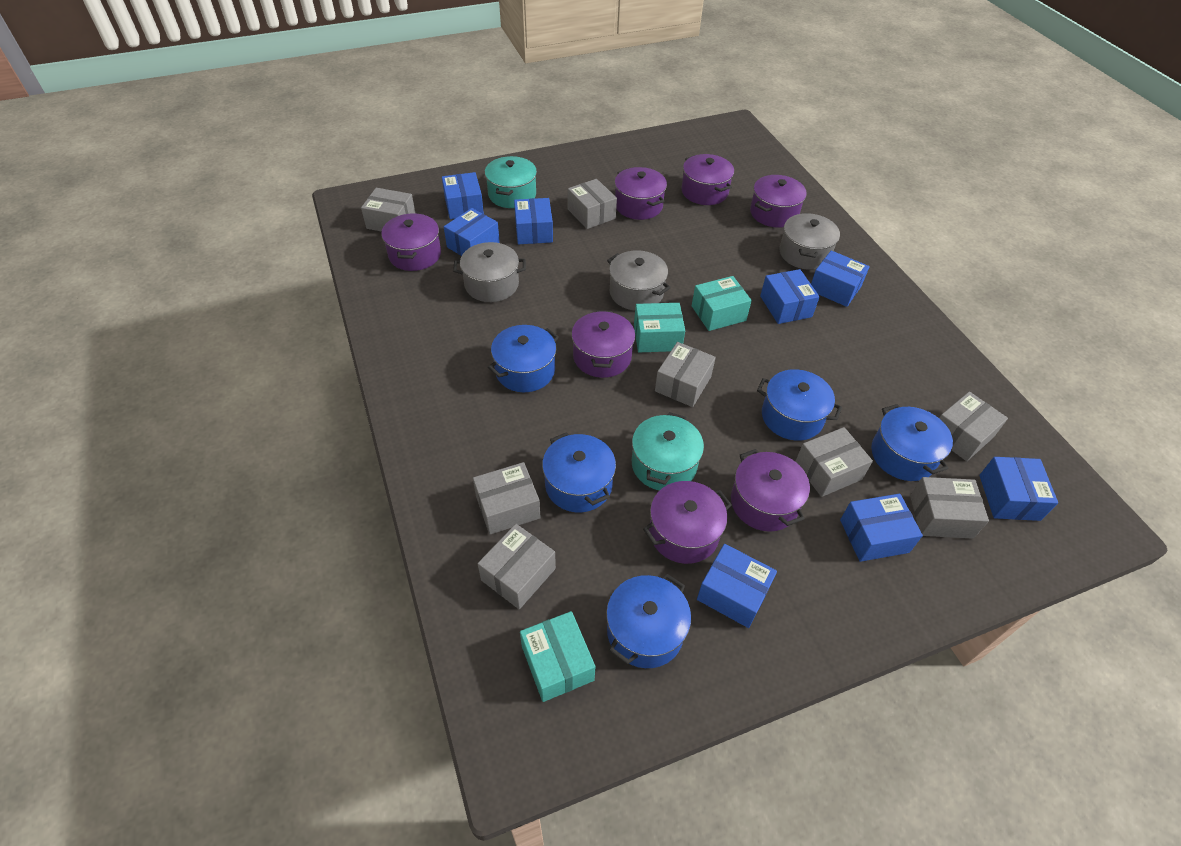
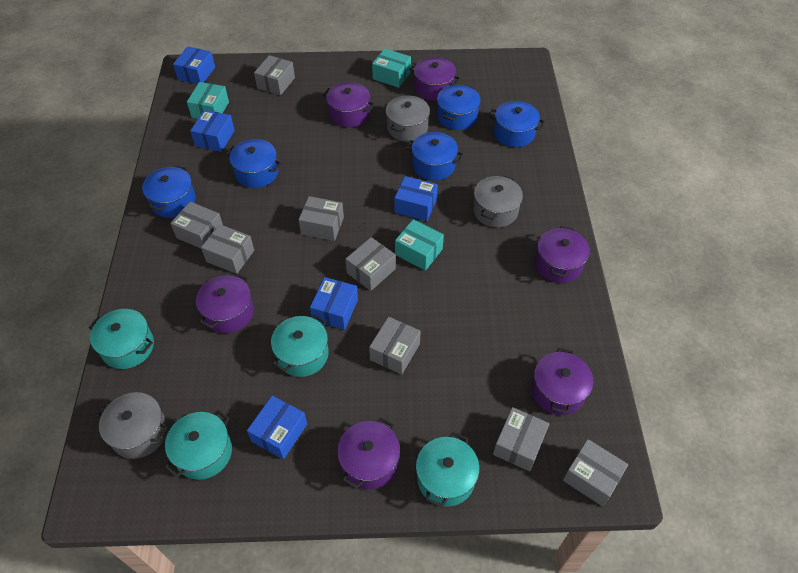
blue box: [442,172,484,219] [444,208,500,256] [514,198,553,244] [697,544,777,628] [760,269,820,324] [811,250,870,307] [840,494,923,562] [979,457,1058,521] = 8 -> [173,46,215,84] [190,110,235,152] [247,396,307,459] [310,277,358,330] [394,176,438,221] = 5
purple pot: [381,213,441,271] [571,310,635,378] [615,167,667,220] [643,481,732,564] [681,154,734,205] [731,449,810,532] [750,175,807,228] = 7 -> [196,273,254,333] [323,82,375,127] [337,418,400,489] [409,57,461,101] [531,348,593,415] [535,226,590,283] = 6
turquoise pot: [485,156,537,208] [632,412,704,490] = 2 -> [89,309,154,369] [165,410,232,480] [271,315,329,377] [416,432,480,508] = 4

